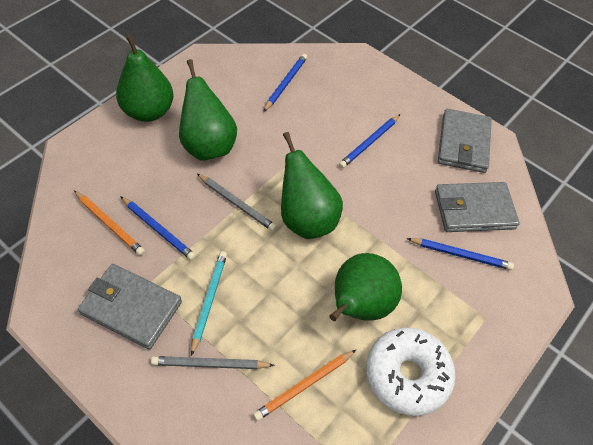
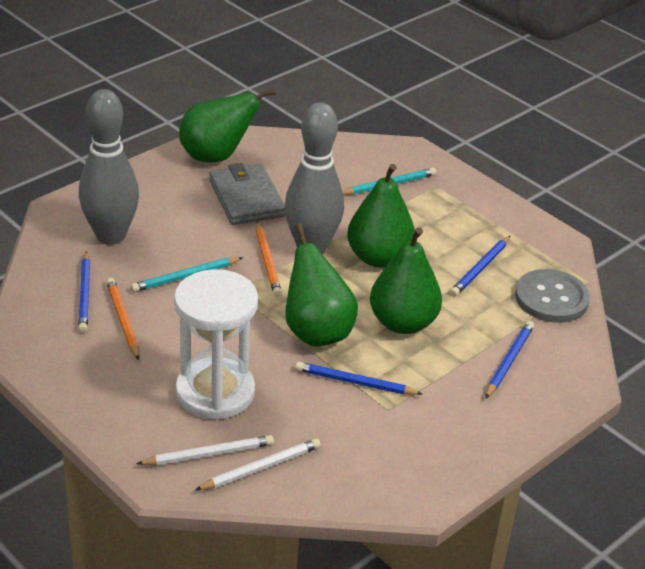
grey bowling pin: none = 0 -> [79,89,139,245] [284,102,344,254] = 2
grey button: none = 0 -> [515,269,590,323] = 1
grey pencil: [151,356,275,369] [197,174,277,231] = 2 -> none = 0
grey wallet: [78,264,182,350] [435,182,520,232] [438,109,492,173] = 3 -> [209,163,285,225] = 1
turquoise pencil: [191,251,227,356] = 1 -> [131,257,243,292] [342,168,436,195] = 2
white donut: [366,328,456,416] = 1 -> none = 0
white hourglass: none = 0 -> [174,269,258,420] = 1
white pencil: none = 0 -> [136,435,274,465] [195,438,321,490] = 2

